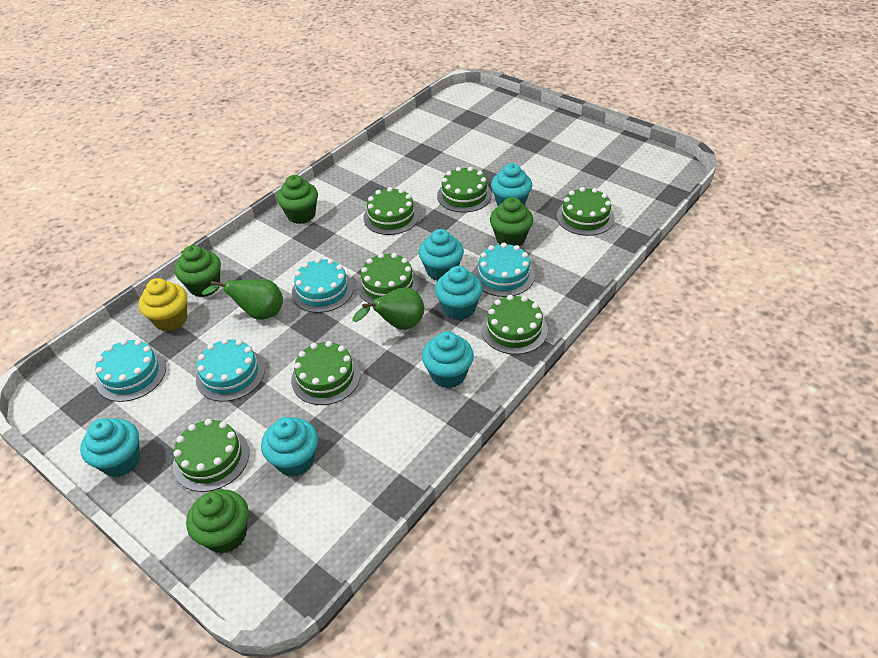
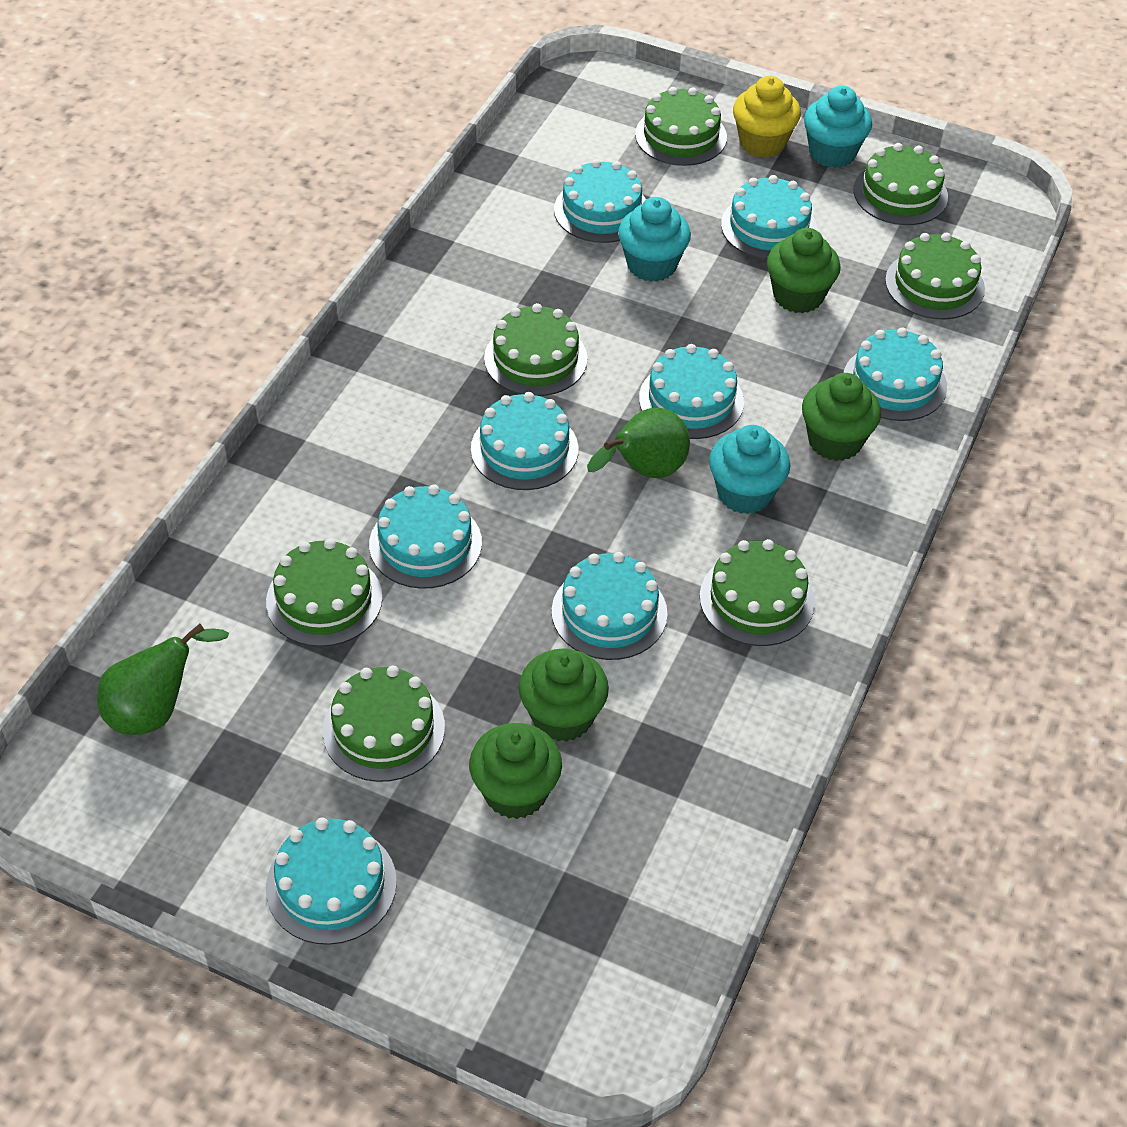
turquoise cake: [95,339,166,402] [196,338,265,402] [292,258,354,313] [473,243,535,297] = 4 -> [266,817,397,945] [369,484,482,589] [471,392,579,490] [552,552,668,660] [554,159,646,243] [639,344,744,439] [721,175,817,259] [843,328,947,421] = 8
turquoise cupcake: [80,418,140,477] [261,417,318,477] [419,229,464,281] [422,331,474,388] [435,266,483,320] [491,163,532,206] = 6 -> [618,197,691,282] [709,425,790,514] [804,86,872,168] = 3

